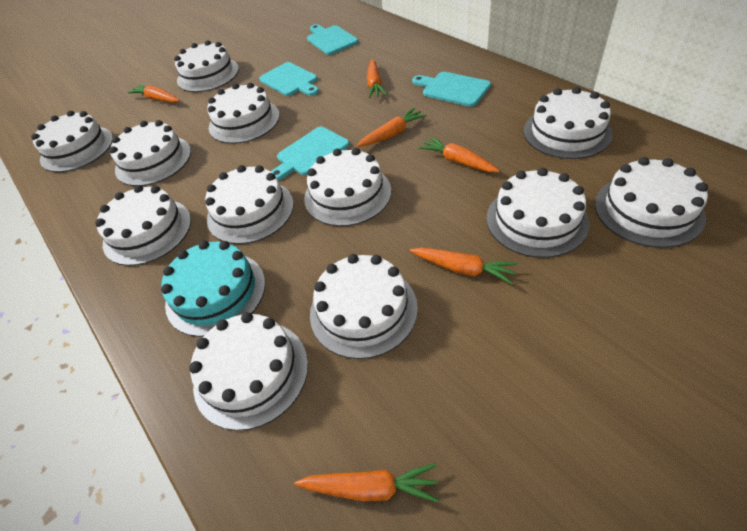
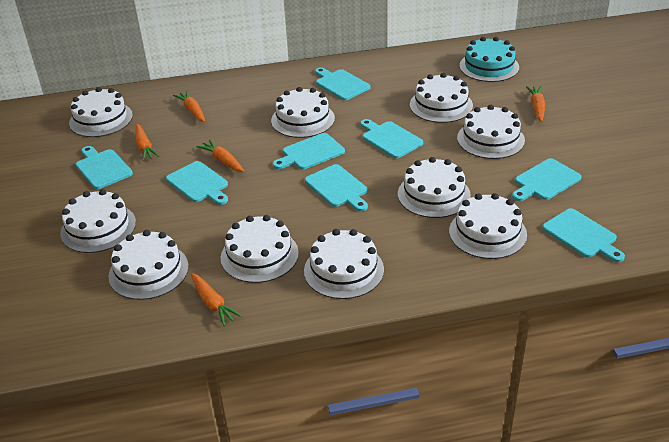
orange carrot: [127,84,180,103] [294,463,439,502] [357,108,427,147] [367,59,387,98] [410,247,518,284] [418,136,500,172] = 6 -> [135,124,160,161] [173,91,205,122] [191,273,242,326] [197,140,245,172] [526,86,545,122] = 5
turquoise cutting board: [259,62,319,96] [271,127,350,181] [307,24,358,55] [412,72,491,107] = 4 -> [76,146,133,189] [166,161,228,205] [273,133,345,170] [305,164,368,211] [315,68,370,100] [360,119,423,158] [512,158,582,201] [542,208,625,262] = 8
white cake: [31,111,113,172] [95,185,191,266] [109,120,191,186] [174,40,239,92] [189,312,308,431] [205,165,294,244] [207,83,280,144] [304,148,391,226] [310,254,418,359] [487,168,589,258] [524,87,613,159] [595,157,708,248] = 12 -> [60,189,136,253] [69,87,133,137] [108,230,189,300] [220,215,299,283] [271,87,335,138] [304,229,384,299] [398,157,471,218] [410,73,473,123] [449,193,527,259] [457,105,525,159] = 10

